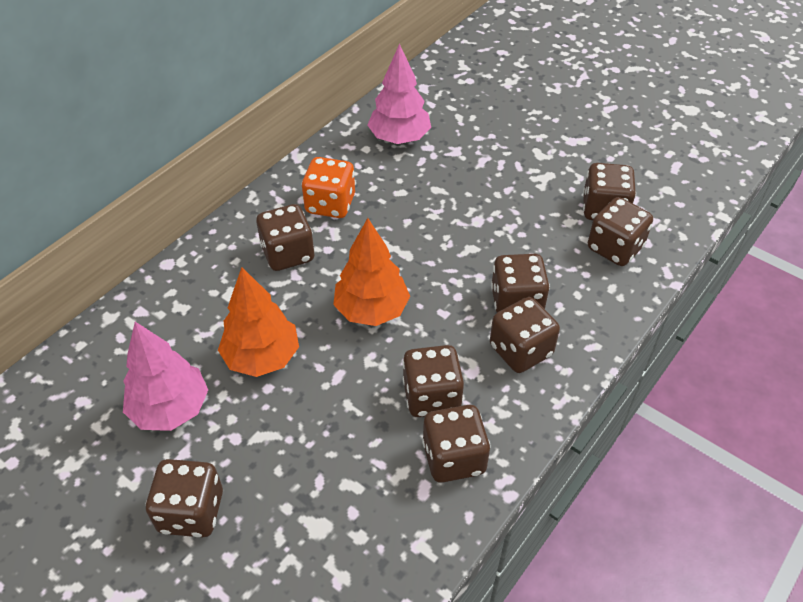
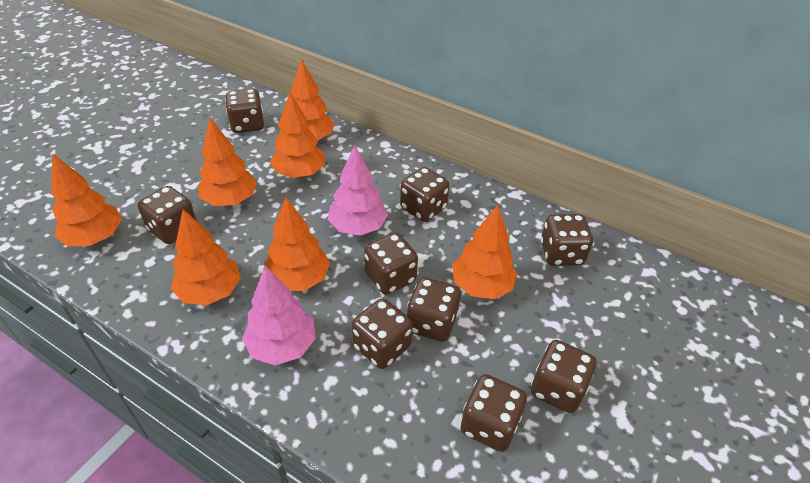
brown dice: [145,459,223,538] [256,204,315,271] [403,345,464,417] [422,405,490,483] [490,297,560,373] [491,254,550,312] [583,163,636,220] [588,197,653,266] = 8 -> [138,186,197,244] [225,89,264,133] [352,298,413,369] [364,233,418,295] [400,167,449,222] [407,277,461,342] [461,374,527,452] [531,340,596,413] [541,214,593,266] = 9
orange dice: [302,157,355,218] = 1 -> none = 0
orange tree: [218,267,299,377] [333,218,410,326] = 2 -> [51,153,122,246] [171,209,241,305] [198,118,257,206] [265,197,330,291] [270,92,325,178] [291,59,334,141] [452,205,517,299] = 7

